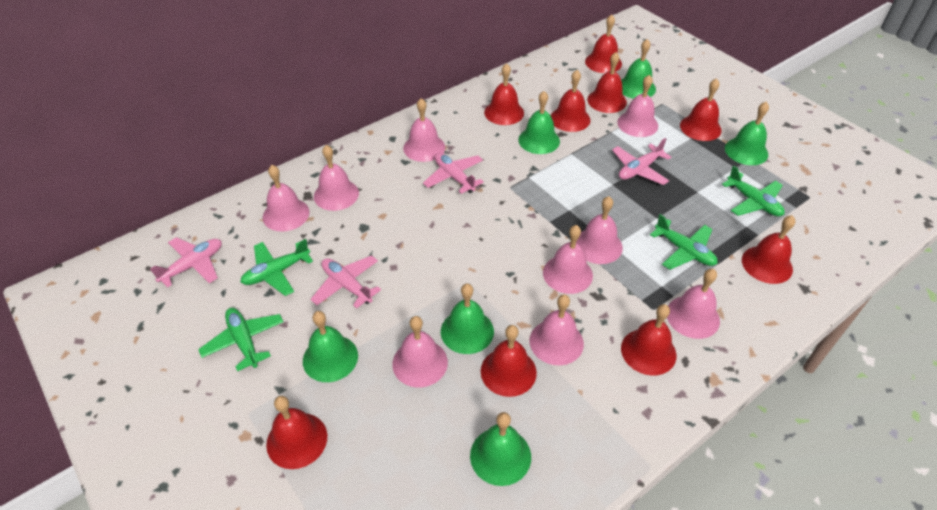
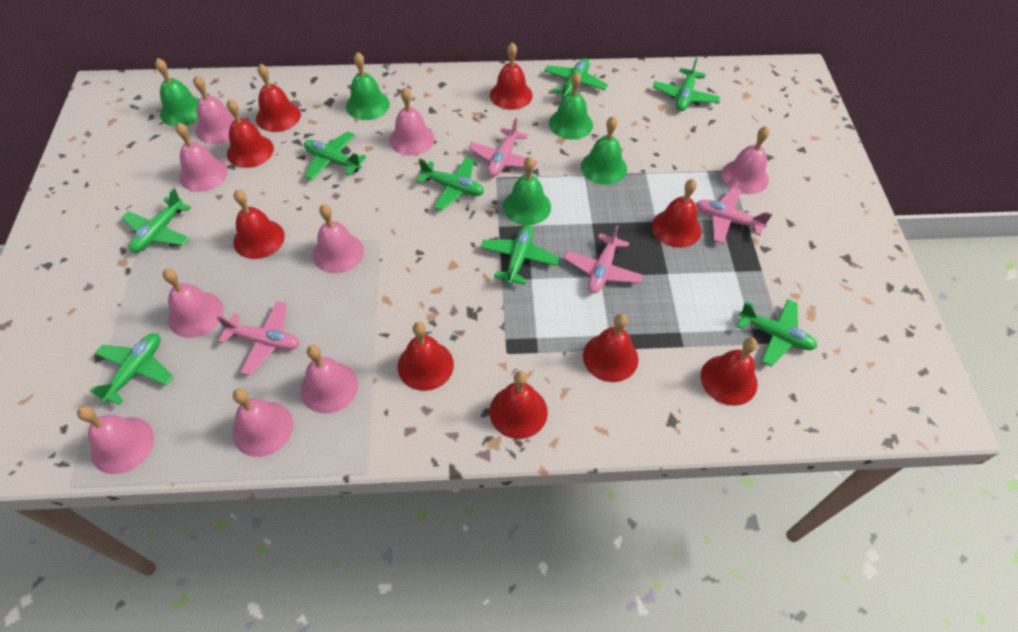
green bell: [303,311,358,382] [441,283,494,354] [470,412,531,486] [518,91,560,154] [621,39,656,99] [725,102,769,165] = 6 -> [155,58,200,127] [346,52,390,120] [503,157,551,225] [549,72,593,140] [581,116,627,185] = 5
green plane: [198,308,284,371] [240,239,313,296] [650,214,718,270] [722,165,785,216] = 4 -> [90,333,173,405] [121,188,191,253] [304,131,366,180] [417,157,484,210] [480,225,559,285] [544,58,608,98] [653,58,720,111] [737,299,817,367] = 8

